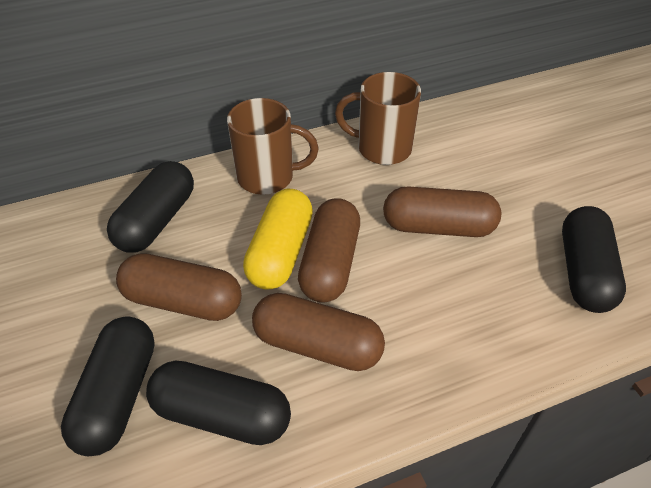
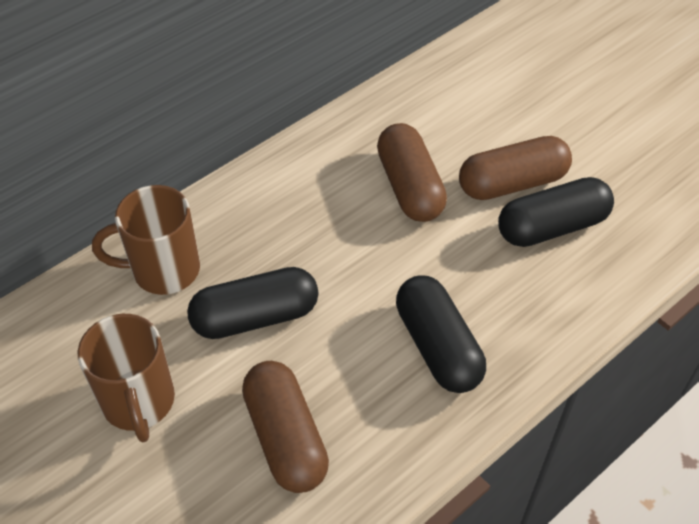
black capsule: [61,317,155,456] [107,161,194,253] [146,360,291,445] [562,206,626,313] = 4 -> [187,267,318,339] [396,275,486,393] [498,177,614,247] = 3
brown capsule: [116,253,242,321] [252,293,385,371] [298,198,360,303] [383,186,501,237] = 4 -> [242,361,329,493] [377,123,447,222] [459,136,572,200] = 3
yellow capsule: [243,188,313,290] = 1 -> none = 0

